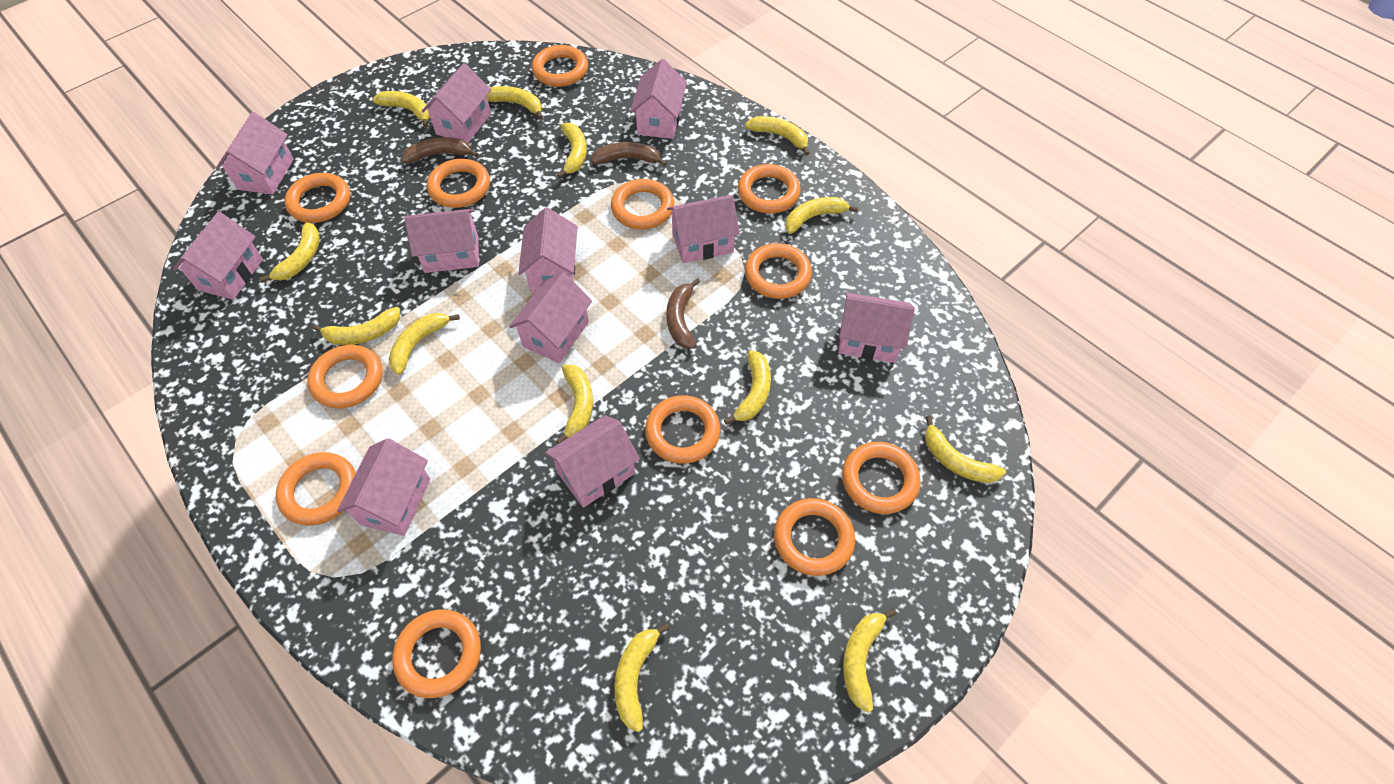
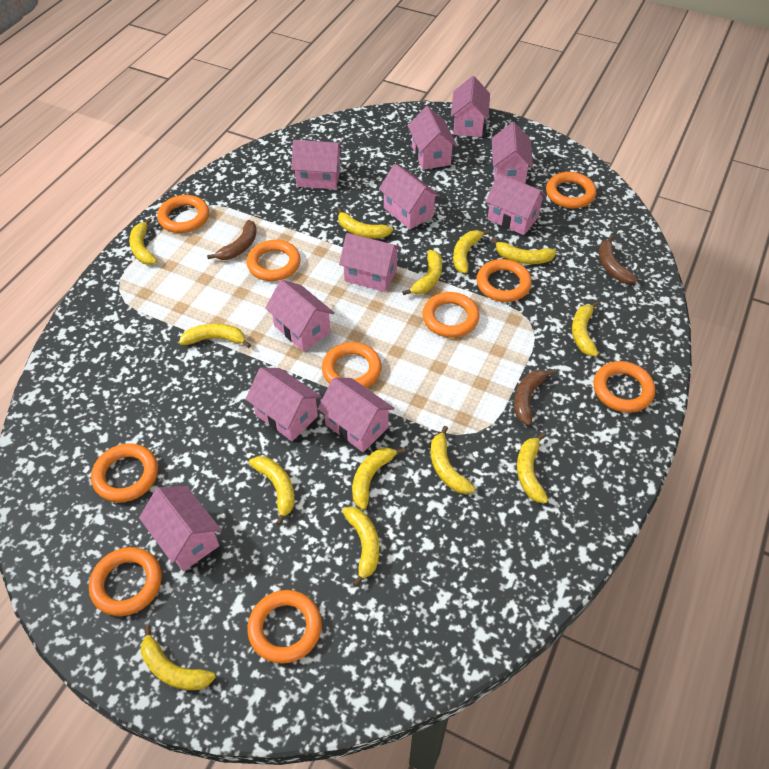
orange ring: [276,452,356,526] [285,173,350,223] [307,345,383,409] [392,610,481,698] [427,159,490,208] [532,45,588,87] [611,179,674,229] [645,395,721,464] [738,164,801,214] [745,243,812,299] [774,498,855,576] [842,442,921,514] = 12 -> [89,547,162,616] [91,443,158,502] [157,195,209,233] [246,240,301,281] [247,590,322,664] [322,342,382,388] [422,292,479,338] [476,259,532,302] [546,172,596,209] [593,361,655,413] = 10

